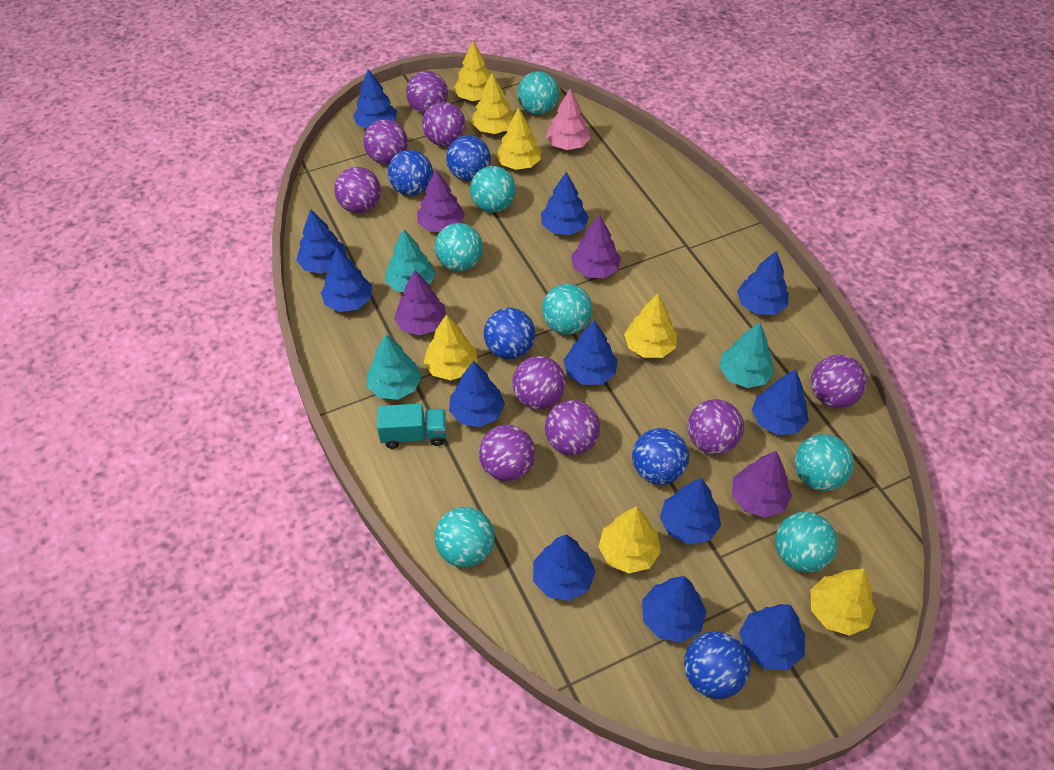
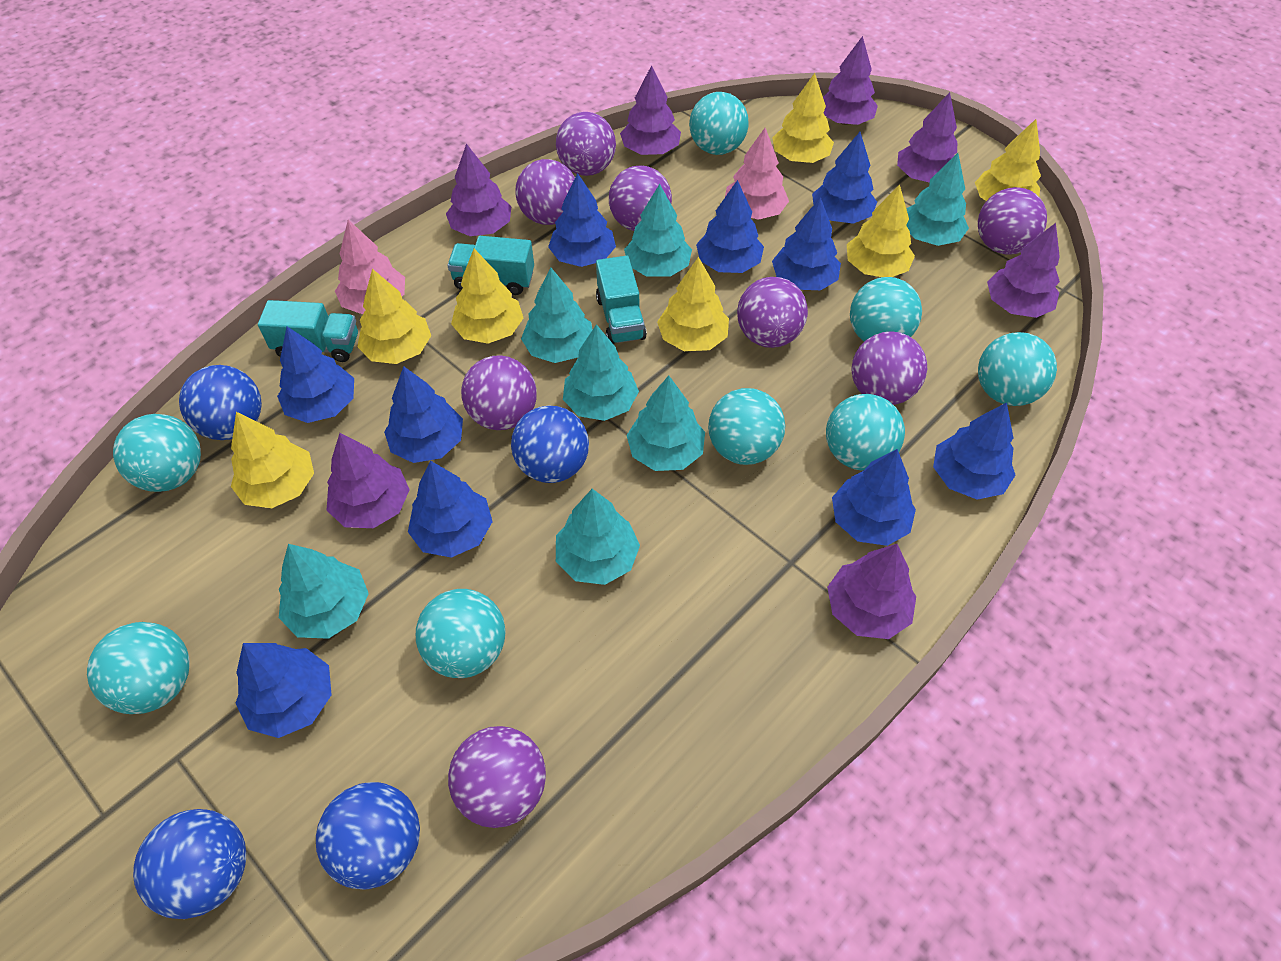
blue ball: [388,150,433,196] [446,135,491,181] [484,308,535,359] [632,428,689,485] [684,631,750,699] = 5 -> [133,809,246,919] [179,365,262,440] [316,782,420,890] [511,406,589,483] = 4
blue tree: [296,209,347,274] [321,248,372,312] [353,69,397,129] [449,361,505,427] [533,534,596,601] [541,172,589,235] [563,320,618,385] [642,576,707,643] [660,478,721,545] [737,251,789,315] [739,604,805,670] [752,369,809,435] = 12 -> [236,643,332,738] [277,327,354,423] [384,366,463,463] [408,460,493,558] [548,173,616,267] [696,180,764,273] [772,197,841,290] [812,132,877,224] [832,449,916,546] [933,402,1015,500] = 10
pink tree: [546,89,591,150] = 1 -> [335,220,405,314] [725,128,789,220] = 2
purple ball: [334,167,381,213] [364,119,408,165] [406,71,448,114] [422,102,466,146] [479,425,535,481] [512,356,566,410] [545,400,600,456] [688,399,744,455] [811,355,867,408] = 9 -> [448,726,546,828] [461,355,537,430] [515,159,575,225] [556,112,616,176] [609,165,672,231] [737,277,808,348] [852,331,927,405] [978,187,1047,255] = 8
purple tree: [394,270,446,335] [417,170,465,232] [571,214,621,278] [732,451,792,518] = 4 -> [327,433,410,528] [446,144,512,236] [620,65,681,155] [823,36,878,125] [827,544,916,639] [897,92,957,183] [987,223,1060,318] = 7
turquoise ball: [435,223,483,272] [435,507,495,567] [470,166,516,212] [517,71,559,115] [542,284,593,335] [775,512,838,573] [794,434,854,491] = 7 -> [87,622,190,714] [113,414,201,492] [416,589,506,678] [689,92,749,155] [708,388,785,465] [826,394,905,471] [850,277,922,342] [978,332,1057,406] = 8
turquoise tree: [367,334,422,400] [385,229,436,292] [720,322,775,388] = 3 -> [279,544,369,639] [521,268,592,363] [556,489,640,585] [563,324,639,421] [624,184,692,277] [626,375,705,471] [906,153,969,246] = 7
turquoise truck: [377,403,446,449] = 1 -> [258,300,358,362] [447,236,534,295] [596,256,647,344] = 3

